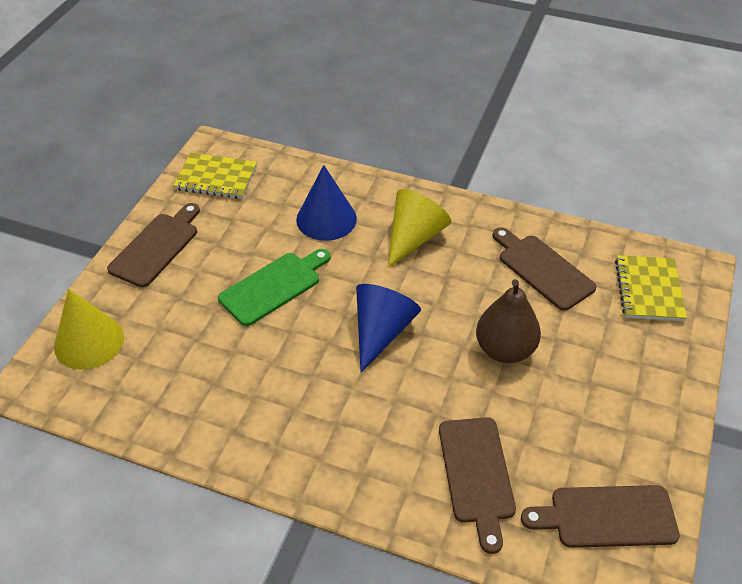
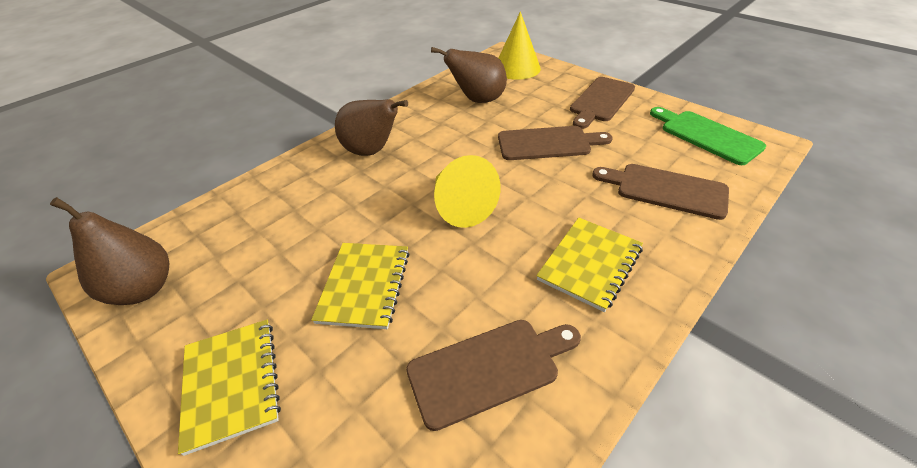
blue cone: [296,165,357,241] [356,284,421,373] = 2 -> none = 0
brown pear: [476,279,541,363] = 1 -> [50,197,169,305] [335,99,408,156] [431,47,507,103] = 3
yellow notebook: [173,153,257,199] [615,255,687,321] = 2 -> [178,320,281,456] [311,243,410,329] [536,218,643,312] = 3

